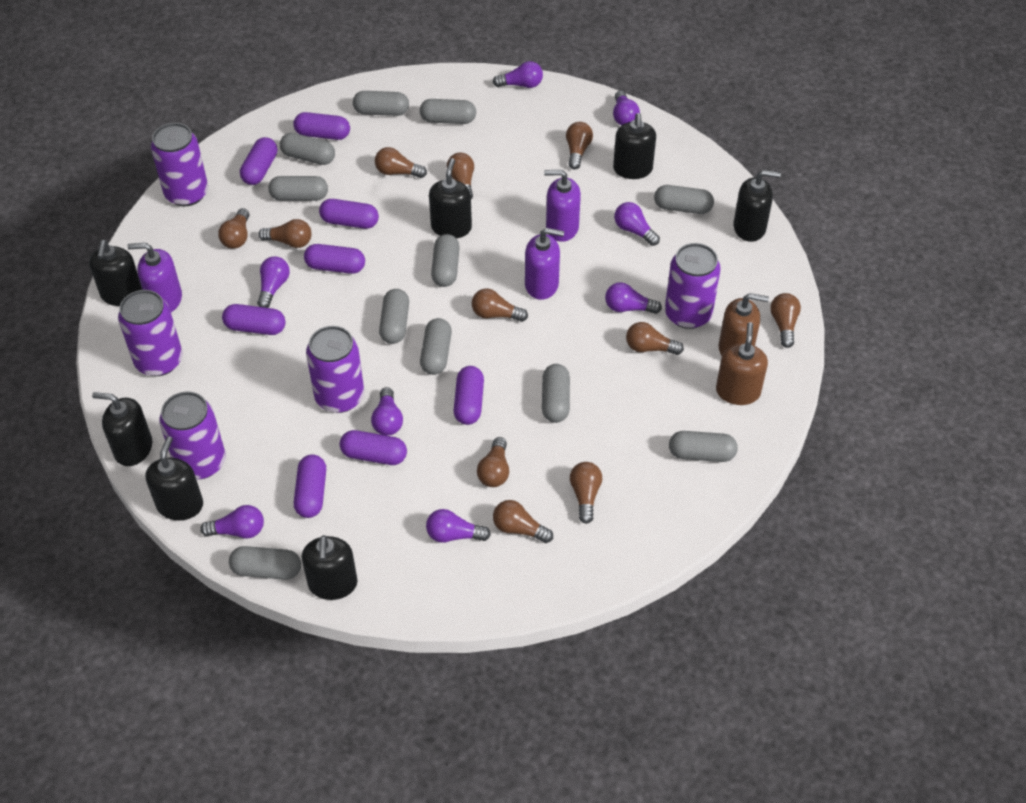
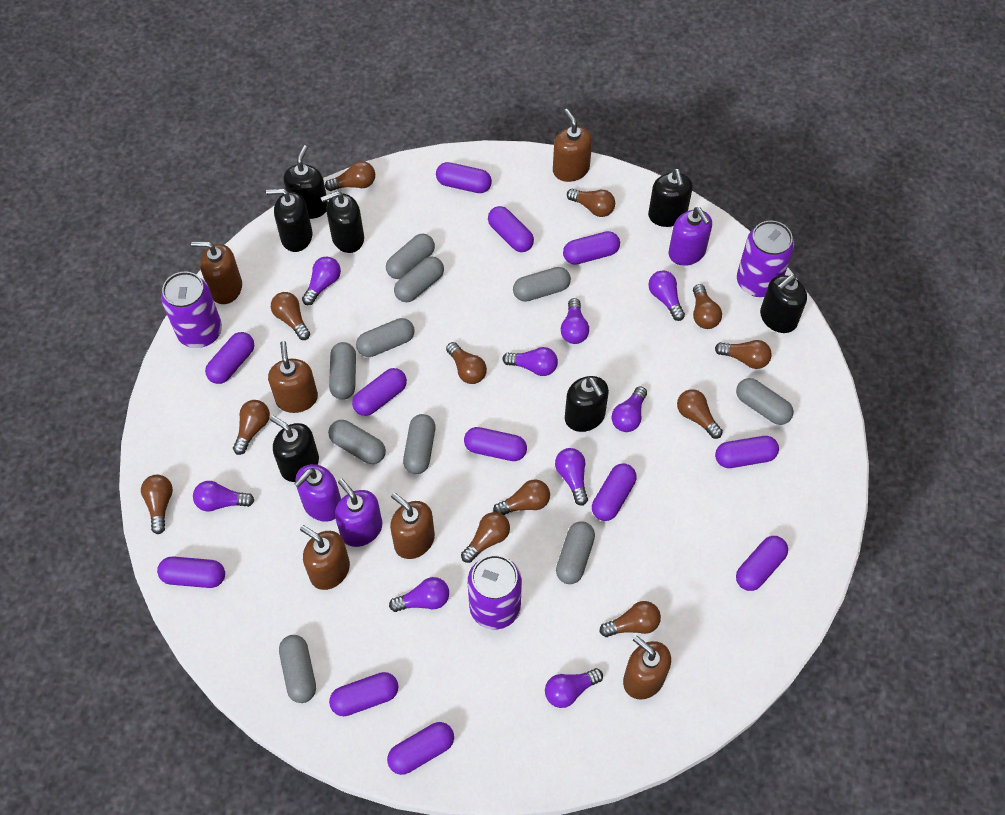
brown light bulb: [218,208,250,249] [258,219,311,248] [375,147,427,178] [447,152,474,199] [472,289,528,322] [477,437,509,487] [493,500,553,543] [566,122,593,169] [570,462,602,524] [626,322,684,355] [770,293,801,348] = 11 -> [141,475,173,534] [233,400,270,455] [271,292,310,340] [325,161,375,191] [446,342,487,384] [461,512,510,563] [493,479,550,515] [567,189,615,217] [600,601,661,637] [677,389,723,439] [693,284,722,329] [715,340,772,369] = 12
brown soap dispenser: [716,322,768,405] [719,293,769,356] = 2 -> [191,242,242,304] [268,341,318,413] [300,525,350,590] [390,493,435,559] [553,109,592,182] [623,636,671,700] = 6
grey capsule: [229,546,301,580] [268,176,328,201] [280,133,335,165] [353,91,409,116] [379,289,409,344] [420,99,476,124] [420,318,452,375] [431,234,460,287] [542,364,570,423] [654,185,714,214] [669,431,738,462] = 11 -> [279,635,316,703] [328,420,386,464] [329,342,356,400] [356,318,415,357] [386,234,435,279] [394,257,444,302] [403,414,435,474] [513,267,571,302] [556,521,595,584] [736,378,794,425] = 10
purple can: [118,290,183,376] [151,123,208,206] [159,391,225,479] [306,326,364,413] [665,243,720,329] = 5 -> [161,271,222,348] [468,555,522,629] [737,221,794,297] = 3
purple capsule: [222,304,286,335] [240,137,277,185] [293,112,350,140] [294,454,326,518] [304,244,365,274] [319,199,379,229] [340,430,407,465] [454,366,484,425] = 8 -> [157,556,225,588] [205,332,254,384] [329,672,399,716] [352,368,407,416] [387,722,454,775] [436,162,492,193] [464,427,527,461] [488,206,534,252] [563,231,620,265] [592,463,637,521] [715,436,779,468] [736,536,788,591] = 12
purple light bulb: [200,505,264,539] [257,256,290,308] [371,387,403,436] [426,509,491,543] [493,61,543,88] [605,282,662,314] [613,91,640,126] [614,202,660,246] = 8 -> [193,481,254,512] [302,257,341,305] [389,577,449,612] [502,347,558,376] [545,668,603,708] [555,448,588,506] [561,298,589,344] [612,386,647,432] [648,270,685,321] = 9

